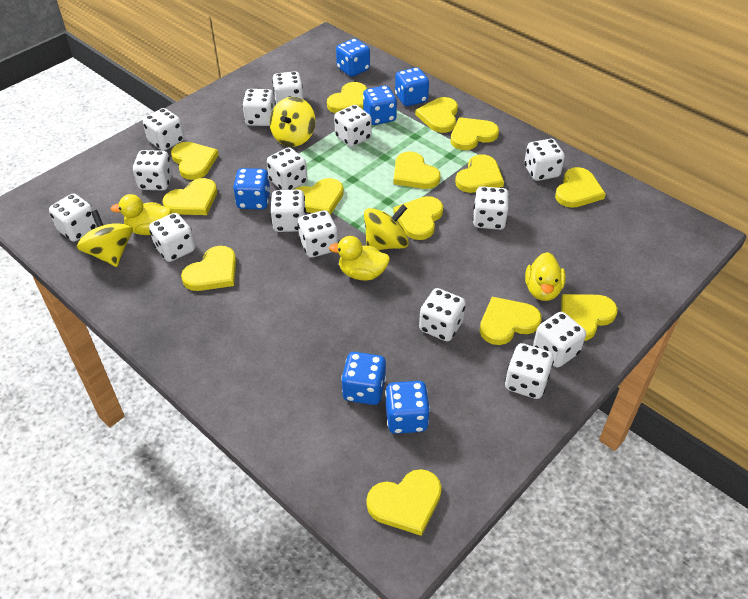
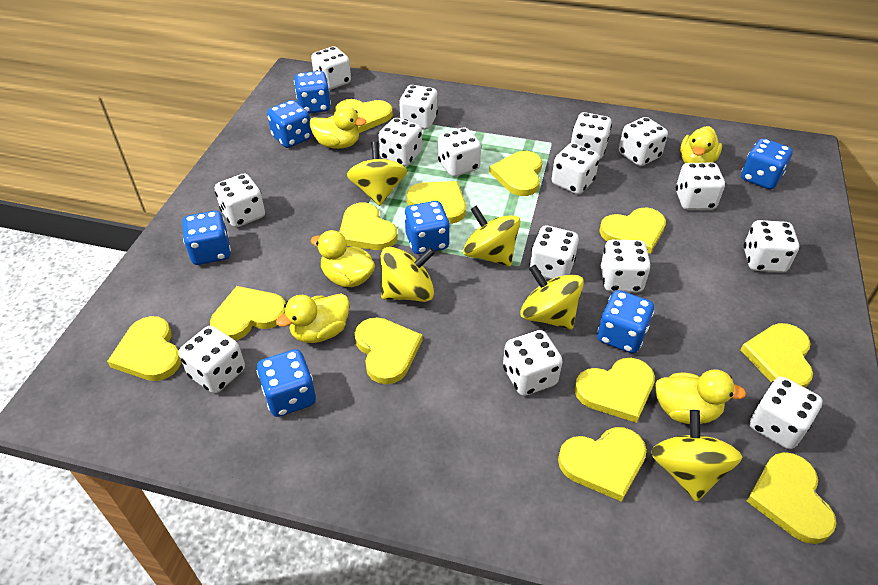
blue dice: [233,168,271,210] [336,38,370,77] [341,352,386,405] [363,85,397,125] [385,381,430,434] [395,67,429,106] = 6 -> [182,211,231,265] [257,349,316,417] [267,100,312,148] [294,71,331,114] [404,201,450,254] [597,290,654,353] [741,138,793,189] = 7
yellow duck: [111,194,171,235] [329,236,390,281] [525,252,566,301] = 3 -> [276,294,350,343] [309,106,366,149] [311,230,375,287] [655,369,746,424] [680,126,722,163] = 5
yellow heart: [163,178,217,215] [171,142,219,180] [181,246,236,291] [293,178,344,215] [327,82,367,113] [366,469,442,536] [393,196,443,240] [394,152,441,189] [415,97,458,133] [451,117,499,150] [455,155,504,193] [480,297,541,345] [555,167,606,208] [561,294,618,341] = 14 -> [107,316,181,381] [210,286,286,341] [335,99,393,133] [339,202,397,250] [355,317,423,384] [406,181,466,224] [489,151,542,196] [558,427,647,502] [575,358,655,423] [599,208,666,254] [741,323,813,388] [747,452,836,544] = 12
yellow spinning top: [77,210,133,267] [270,97,315,147] [364,204,409,250] = 3 -> [347,142,407,206] [381,247,435,302] [463,205,521,266] [520,265,584,330] [651,410,742,502] = 5

